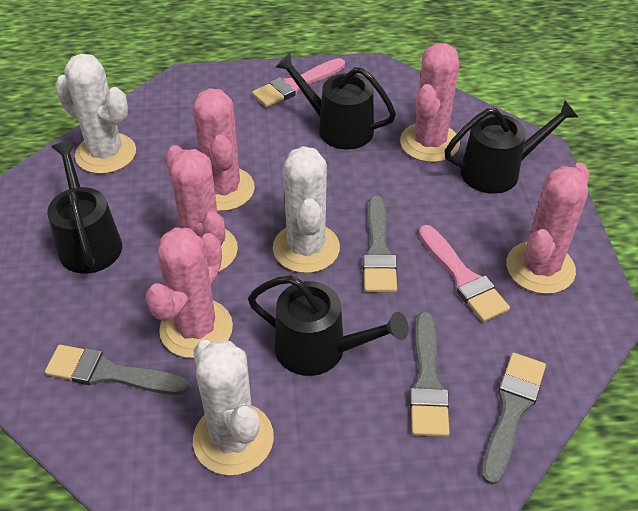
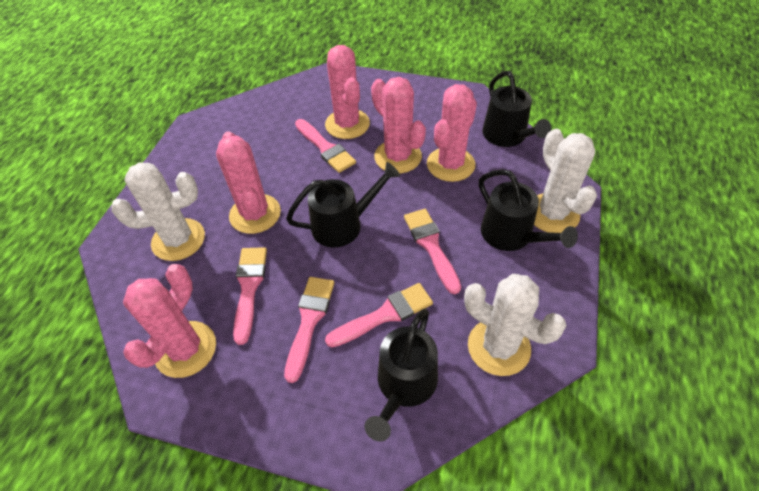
grey brush: [45,345,189,395] [363,196,397,293] [410,312,450,437] [482,353,546,485] = 4 -> none = 0
pink brush: [252,58,345,107] [419,225,510,322] = 2 -> [233,247,267,345] [284,277,334,383] [295,119,356,173] [325,283,433,348] [404,209,461,294] = 5

